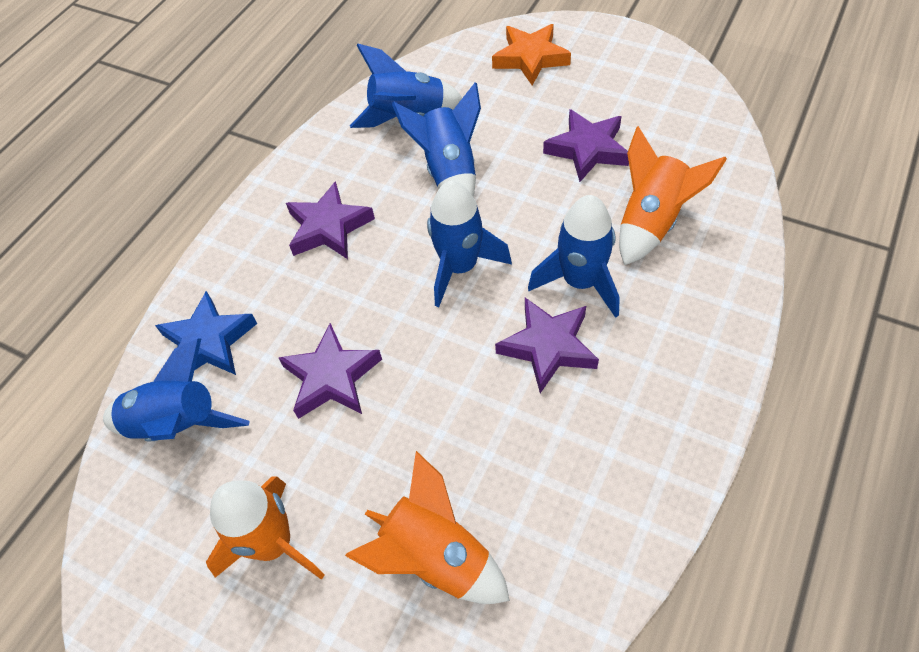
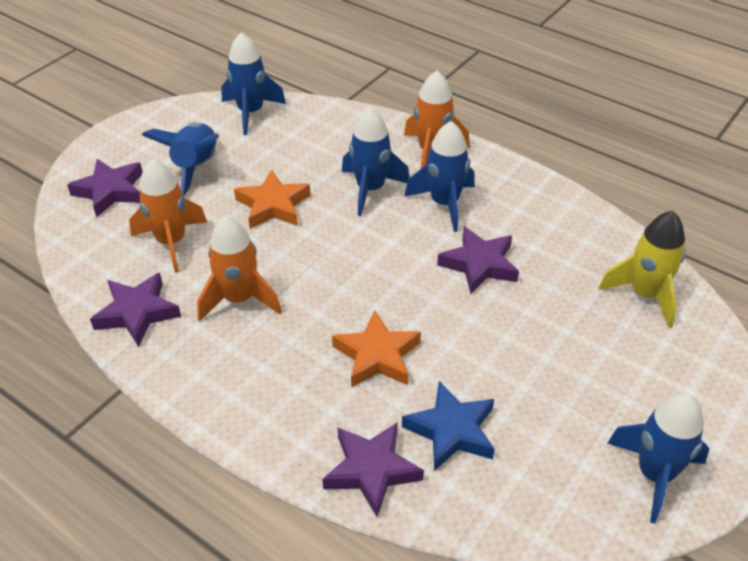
orange star: [492,24,571,85] = 1 -> [234,170,310,229] [332,310,421,388] = 2
yellow rocket: none = 0 -> [598,211,685,328] = 1

